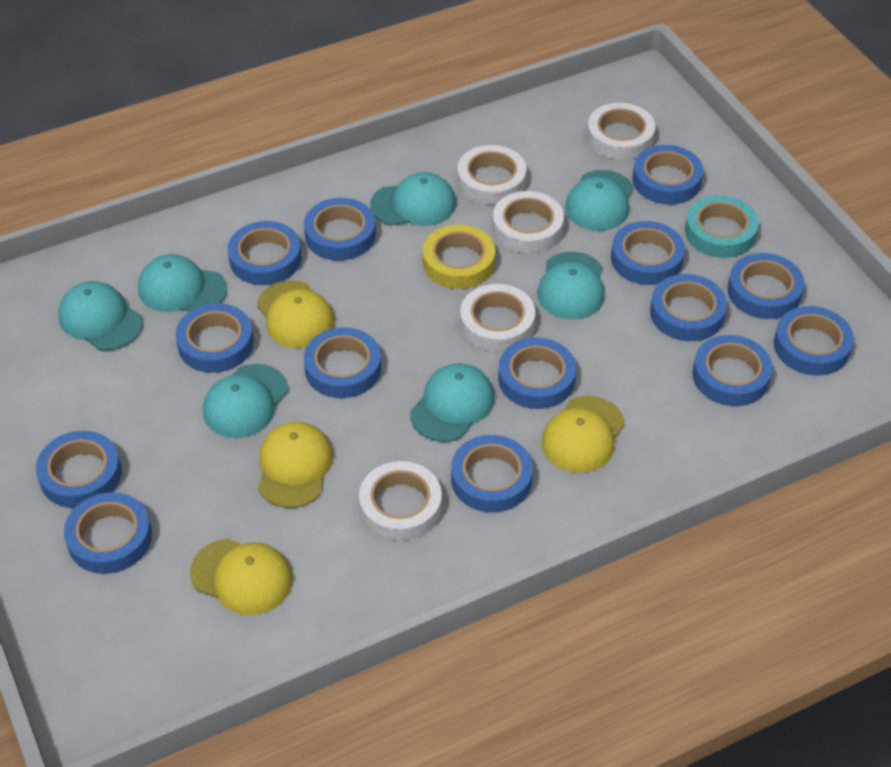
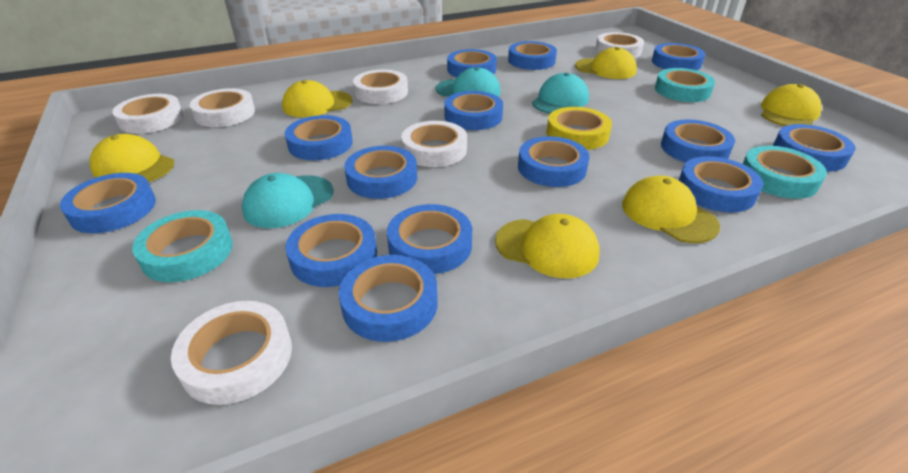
turquoise cap: [58,281,143,351] [138,254,227,312] [203,364,288,438] [370,172,456,226] [410,363,495,442] [537,252,605,319] [565,170,634,231] = 7 -> [242,173,333,228] [436,67,501,97] [532,73,589,114] = 3
turquoise tape: [685,195,759,258] = 1 -> [132,210,233,282] [655,68,715,102] [743,146,827,199] = 3
white tape: [359,461,442,541] [457,145,527,205] [460,284,535,352] [493,191,564,253] [587,103,655,160] = 5 -> [112,94,183,134] [171,301,292,405] [190,88,255,127] [353,70,408,104] [401,121,467,167] [595,32,644,58] = 6
yellow cap: [190,538,293,615] [257,280,335,348] [258,422,333,508] [541,396,625,473] = 4 -> [90,134,174,182] [282,80,352,117] [495,214,600,278] [575,47,637,79] [622,176,720,243] [761,84,822,126] = 6

